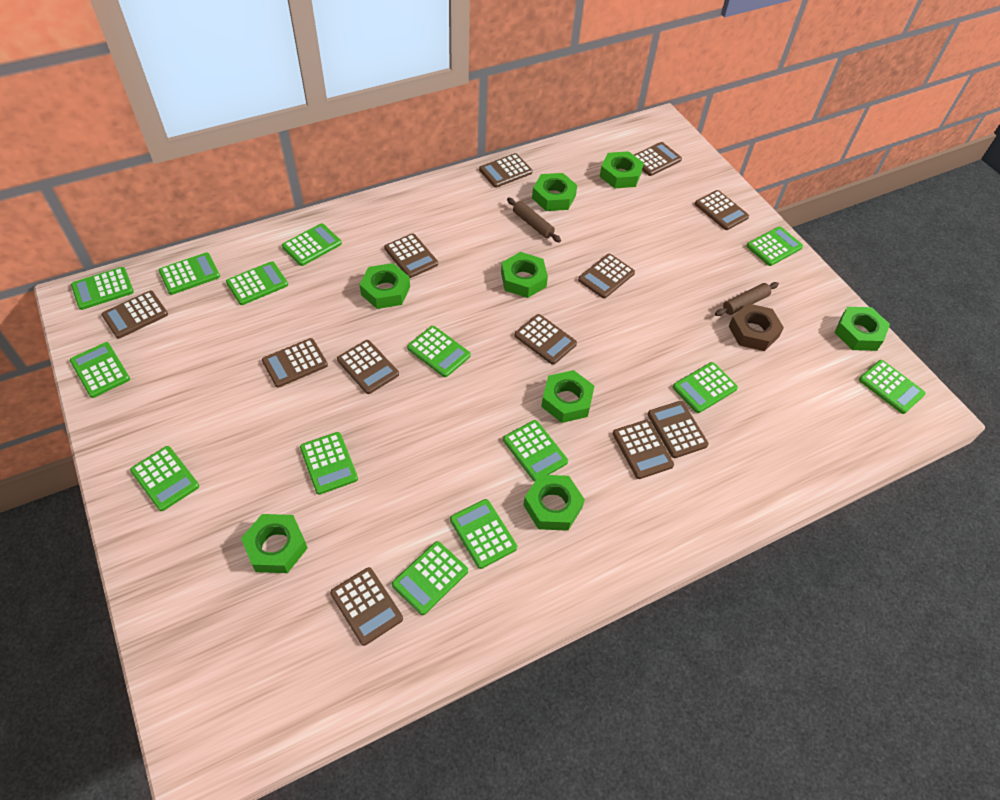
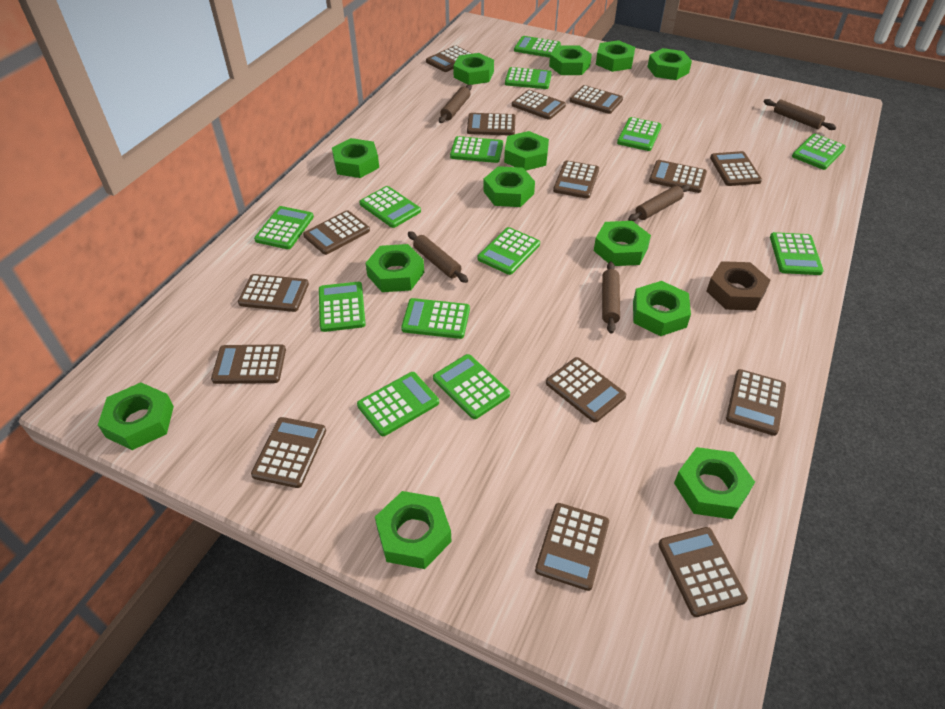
brown calculator: [102,291,168,339] [262,338,328,388] [330,567,403,646] [337,340,399,394] [384,233,438,278] [479,153,532,188] [515,314,577,365] [578,254,635,298] [613,420,674,479] [634,142,682,176] [647,401,709,458] [695,190,749,230] = 12 -> [211,344,286,384] [238,274,309,312] [251,417,326,488] [303,210,370,255] [426,45,473,72] [467,113,515,136] [512,90,566,120] [535,503,609,591] [546,357,626,422] [553,161,599,199] [570,85,623,114] [649,160,707,193] [658,527,748,617] [710,151,762,186] [726,369,786,436] = 15
brown rolling pin: [507,197,561,243] [715,282,779,316] = 2 -> [408,231,468,283] [439,85,472,123] [602,262,620,334] [628,184,690,221] [764,99,836,130] = 5
green calculator: [70,342,130,398] [71,267,134,310] [130,446,199,511] [159,252,220,295] [226,261,288,305] [282,223,342,266] [300,432,358,495] [392,541,468,615] [407,326,471,377] [450,499,517,569] [503,420,568,481] [673,362,738,413] [747,226,803,266] [859,360,926,414] = 14 -> [254,206,314,249] [319,282,366,332] [357,372,439,436] [359,186,421,228] [401,298,470,339] [433,354,510,419] [450,136,503,163] [478,227,540,275] [505,67,552,89] [514,36,561,58] [617,117,662,151] [770,232,824,275] [792,134,846,170] = 13
green nut: [241,514,308,573] [359,263,410,309] [501,252,548,298] [524,475,585,531] [532,173,577,211] [541,370,594,423] [600,151,644,188] [834,307,890,351] = 8 -> [98,383,174,450] [332,138,379,178] [366,244,424,292] [375,491,452,569] [453,53,494,85] [483,166,535,207] [504,131,549,170] [549,46,592,75] [594,221,651,266] [596,40,635,72] [633,281,691,336] [647,48,692,80] [674,447,755,519] = 13

